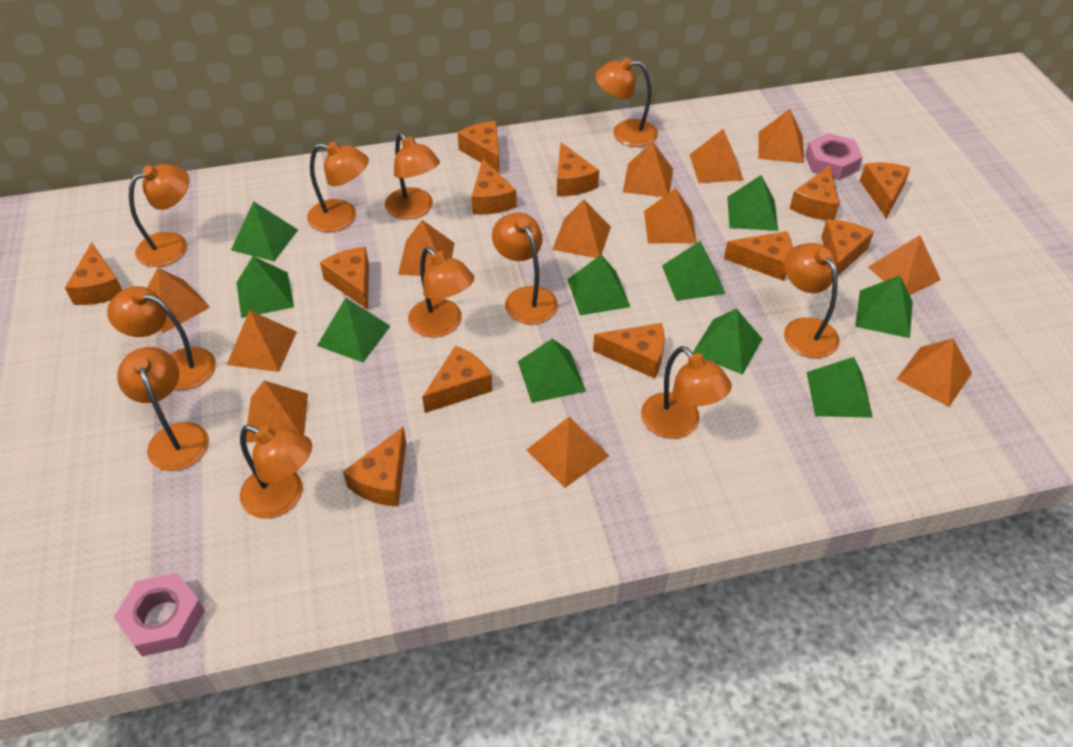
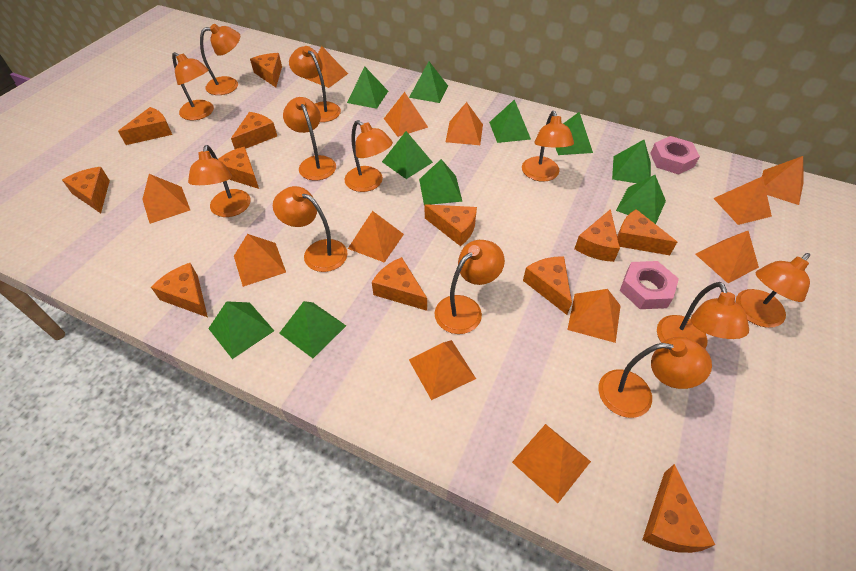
orange lamp: [107,286,216,390] [117,347,209,471] [129,164,189,267] [240,425,312,519] [307,142,369,232] [385,132,440,219] [408,247,475,338] [492,212,558,325] [595,58,658,147] [641,346,732,439] [784,243,839,358] = 11 -> [172,52,214,120] [188,145,251,217] [200,24,240,95] [273,186,347,272] [283,97,336,181] [289,46,341,122] [344,120,393,192] [434,240,505,334] [522,111,574,182] [598,337,712,418] [657,282,749,349] [736,253,810,328] = 12

